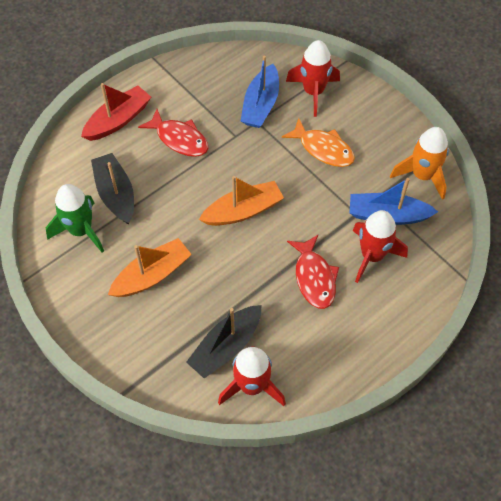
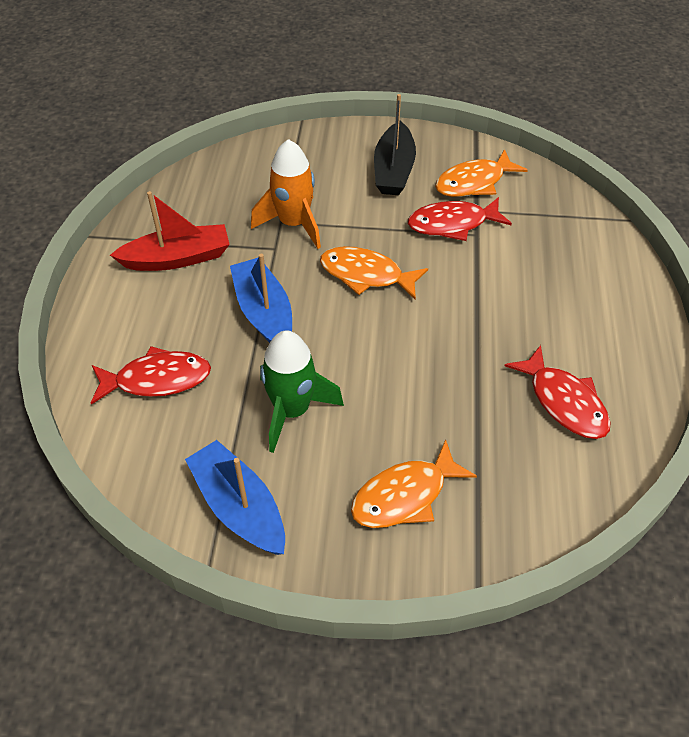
black boat: [91,153,134,224] [186,305,262,379] = 2 -> [374,94,416,195] = 1
orange boat: [108,238,192,297] [199,176,284,226] = 2 -> none = 0
orange fish: [282,118,355,167] = 1 -> [320,246,428,300] [351,439,477,528] [435,149,528,197] = 3
red fish: [138,109,208,157] [287,235,339,309] = 2 -> [91,346,211,405] [408,197,512,241] [505,345,611,439] = 3
red rocket: [218,346,286,406] [286,40,340,117] [352,210,408,283] = 3 -> none = 0

